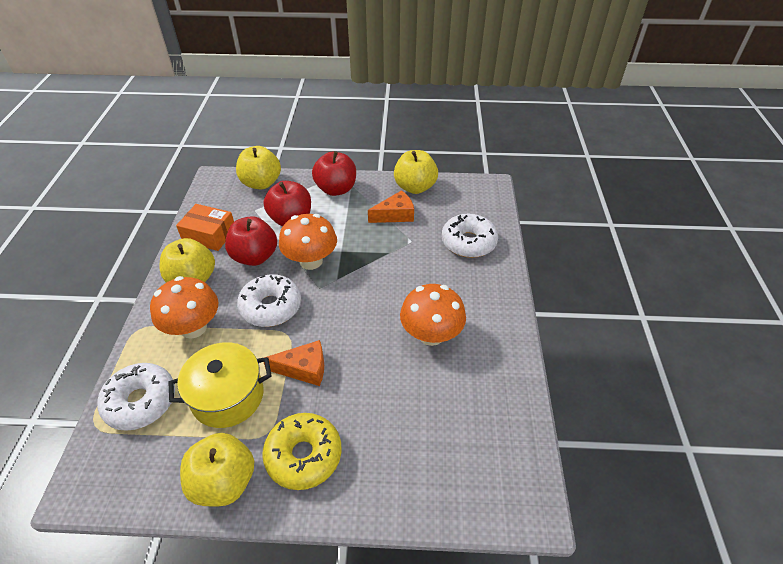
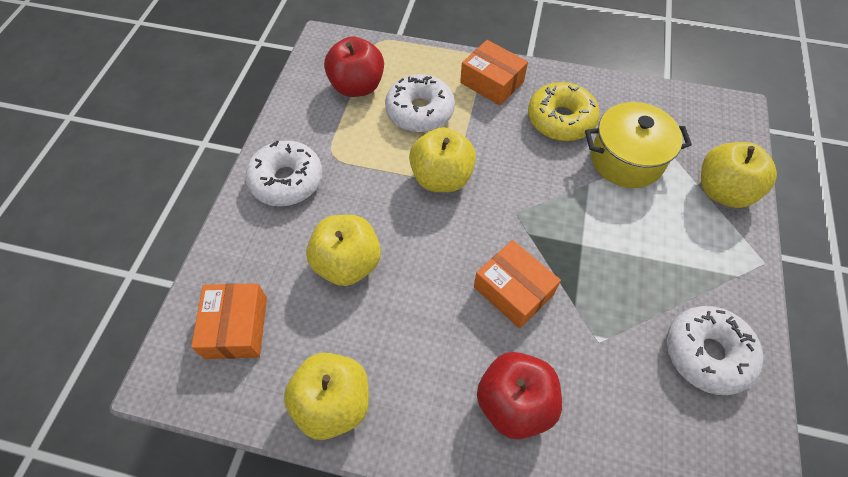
orange box: [176,204,234,251] = 1 -> [191,283,267,359] [460,40,528,106] [474,240,561,328] = 3
orange cheese: [264,340,324,386] [368,190,414,223] = 2 -> none = 0
orange mushroom: [150,276,218,339] [279,214,337,270] [400,284,466,346] = 3 -> none = 0
red apple: [225,216,277,266] [264,181,311,226] [312,151,356,196] = 3 -> [324,36,384,97] [477,352,562,439] = 2

